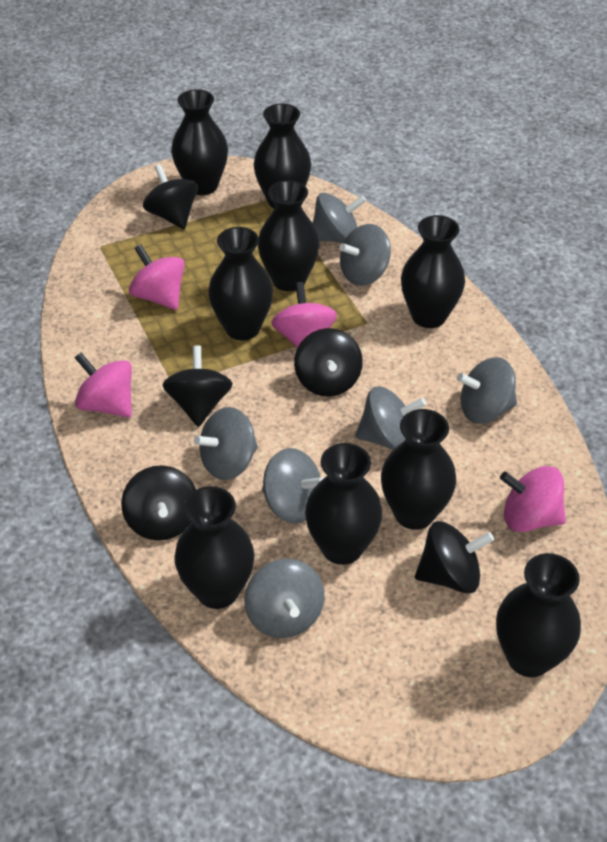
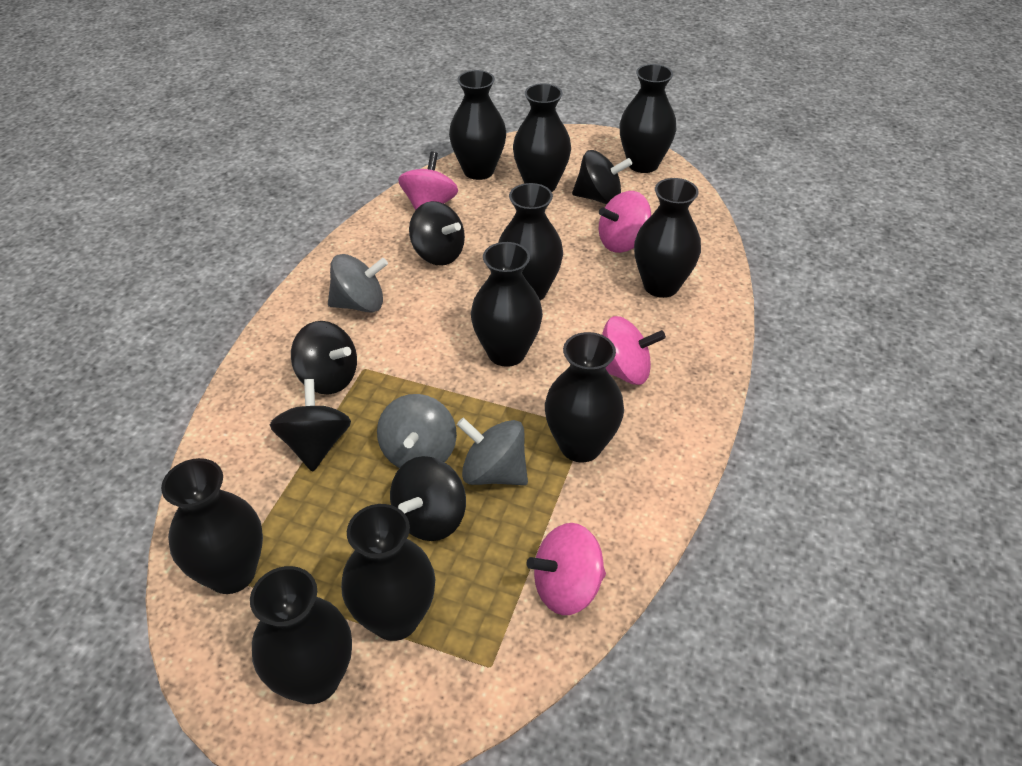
black vase: [171,89,228,195] [174,486,254,609] [208,227,273,340] [254,104,311,208] [258,180,320,291] [305,443,383,565] [381,409,456,530] [401,215,465,328] [496,553,581,677] = 9 -> [161,458,263,594] [250,566,352,704] [341,504,436,641] [449,70,506,180] [471,242,543,367] [498,183,563,301] [513,83,571,192] [545,332,624,462] [619,64,676,173] [634,178,701,298] = 10
grey spinning top: [194,407,258,480] [244,559,325,638] [262,448,324,524] [313,193,366,243] [339,224,391,286] [355,386,426,450] [457,357,517,424] = 7 -> [328,254,388,313] [377,394,457,468] [457,418,528,485] = 3

